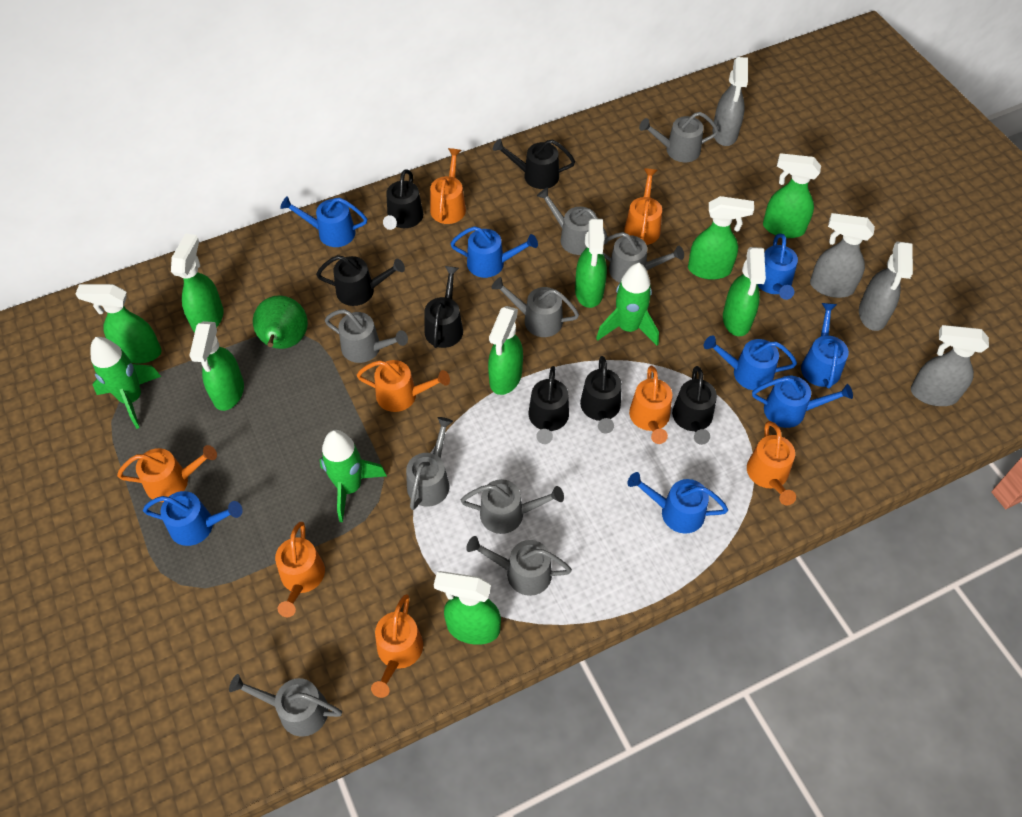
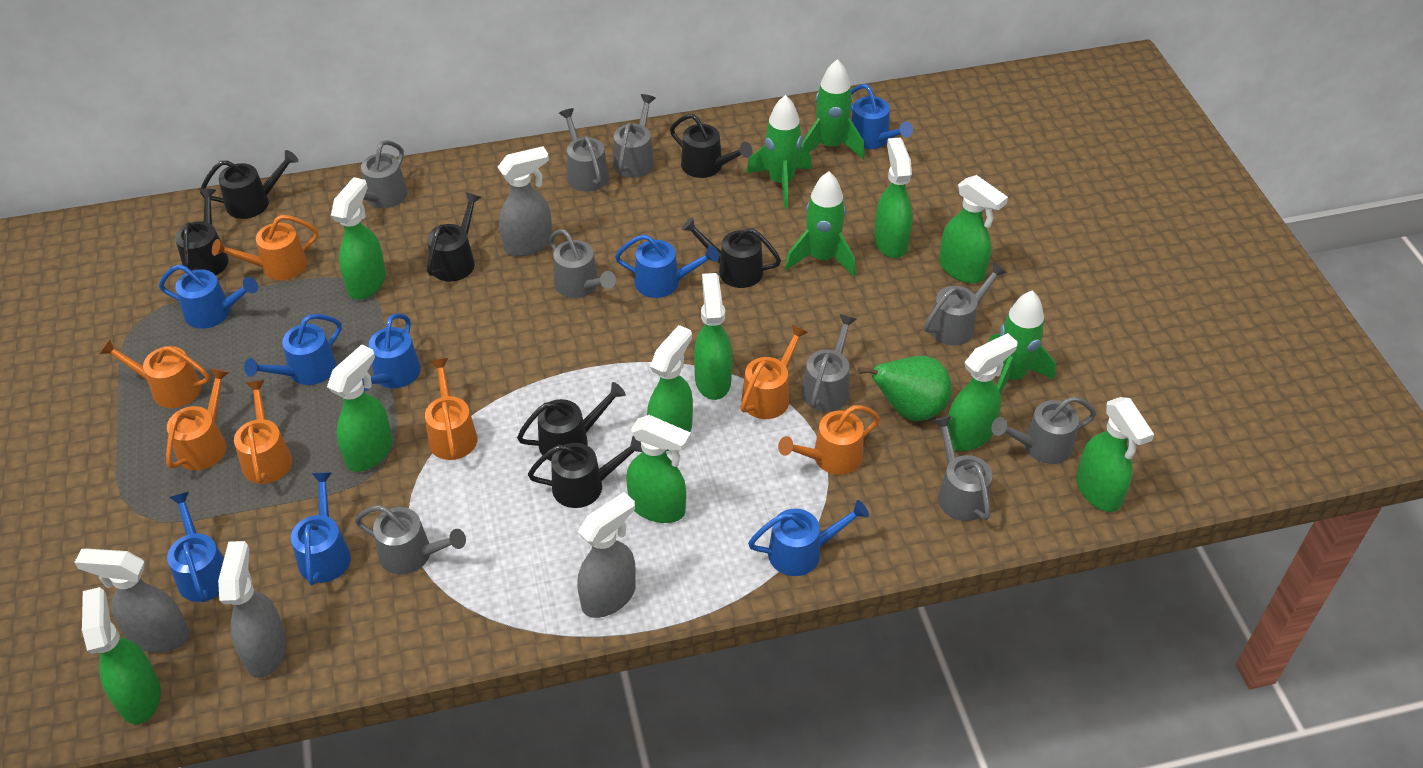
green rocket: [90,337,161,429] [319,430,387,522] [596,263,659,346] = 3 -> [746,95,812,208] [785,171,856,277] [801,59,865,159] [989,290,1056,394] = 4
green spray bottle: [75,284,162,363] [171,233,224,333] [189,321,244,411] [434,571,501,645] [488,306,523,395] [575,219,607,308] [688,196,754,280] [723,247,766,336] [763,153,821,238] = 9 -> [82,587,161,724] [327,344,393,472] [331,177,386,300] [626,415,691,523] [647,325,693,451] [694,273,732,400] [874,138,912,258] [939,175,1008,283] [948,333,1018,451] [1076,397,1154,512] = 10
orange watering can: [117,445,217,502] [275,522,325,617] [356,360,450,412] [371,594,423,698] [430,148,466,224] [624,168,662,245] [629,366,672,444] [747,421,796,506] = 8 -> [99,339,210,408] [166,368,230,470] [212,215,318,280] [234,380,292,484] [425,358,478,460] [741,324,808,419] [778,405,880,475] = 7

